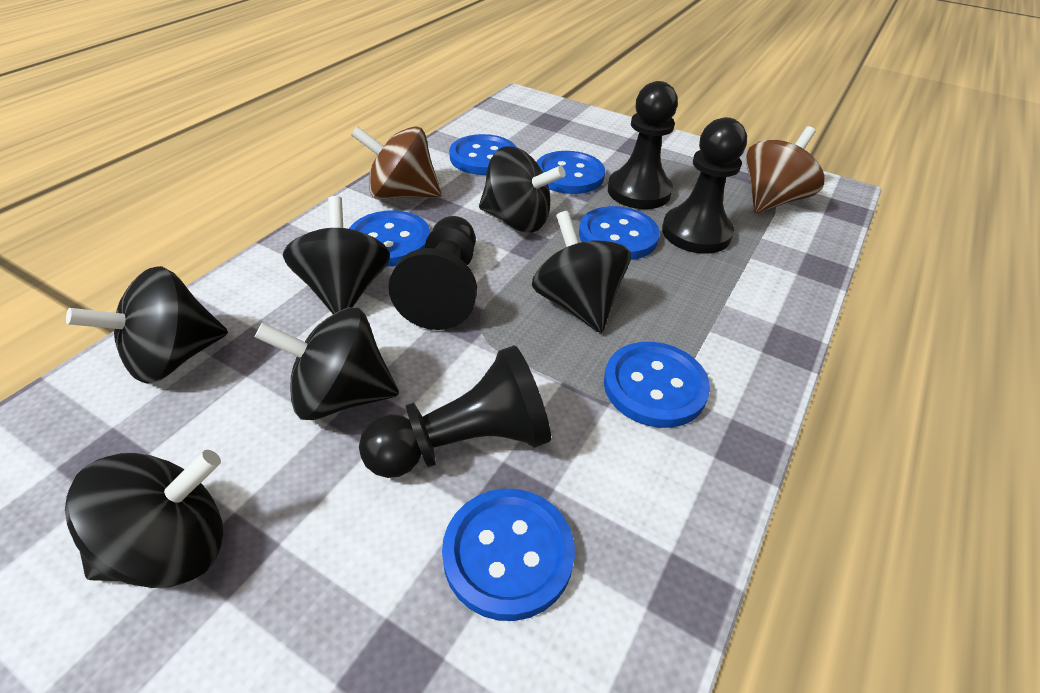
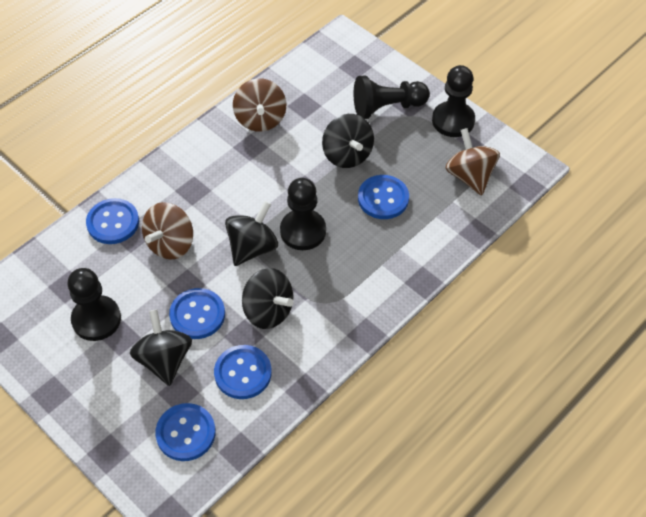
black spinning top: [65,450,223,588] [66,266,228,384] [255,307,399,420] [283,196,390,314] [479,146,566,232] [532,211,631,333] = 6 -> [130,309,192,386] [225,201,278,266] [242,268,294,329] [322,114,374,168] = 4
blue button: [349,210,430,267] [442,489,575,621] [449,134,516,175] [537,151,605,194] [579,206,660,260] [604,342,710,428] = 6 -> [86,198,139,244] [155,403,216,461] [169,288,225,339] [214,345,272,399] [358,175,409,219] = 5
brown spinning top: [351,126,442,199] [746,126,825,213] = 2 -> [142,202,193,260] [233,78,286,132] [445,128,500,196] = 3

